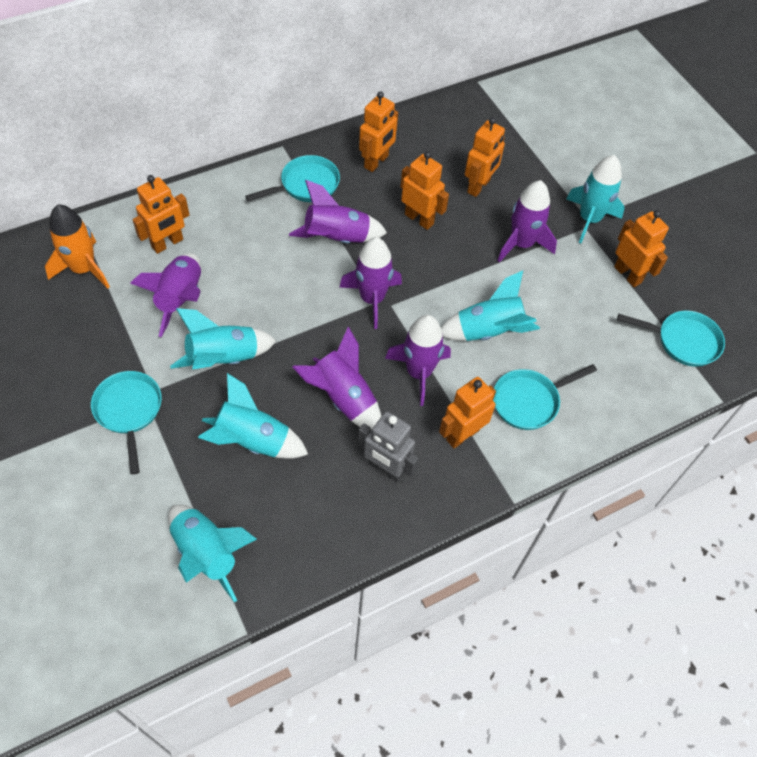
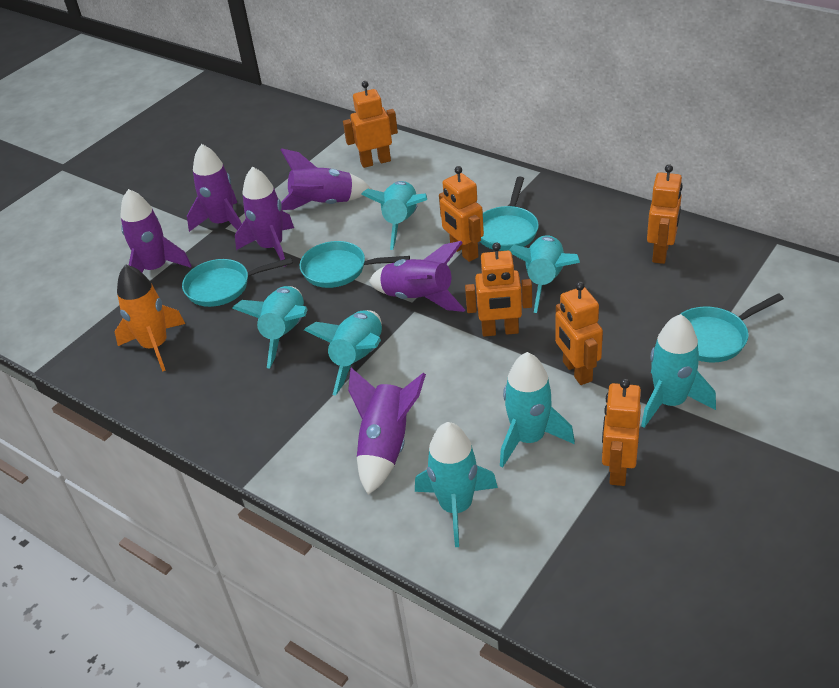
grey robot: [358,411,419,482] = 1 -> none = 0
turquoise rocket: [168,505,257,603] [170,308,276,370] [198,373,308,459] [441,271,540,341] [566,155,625,243] = 5 -> [232,286,308,368] [304,310,382,396] [361,181,427,250] [415,422,498,547] [500,352,575,468] [508,235,580,313] [641,314,716,428] = 7

